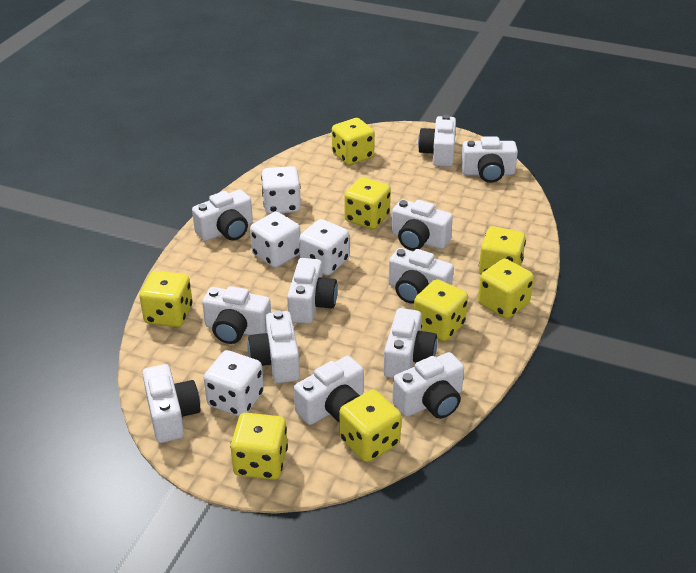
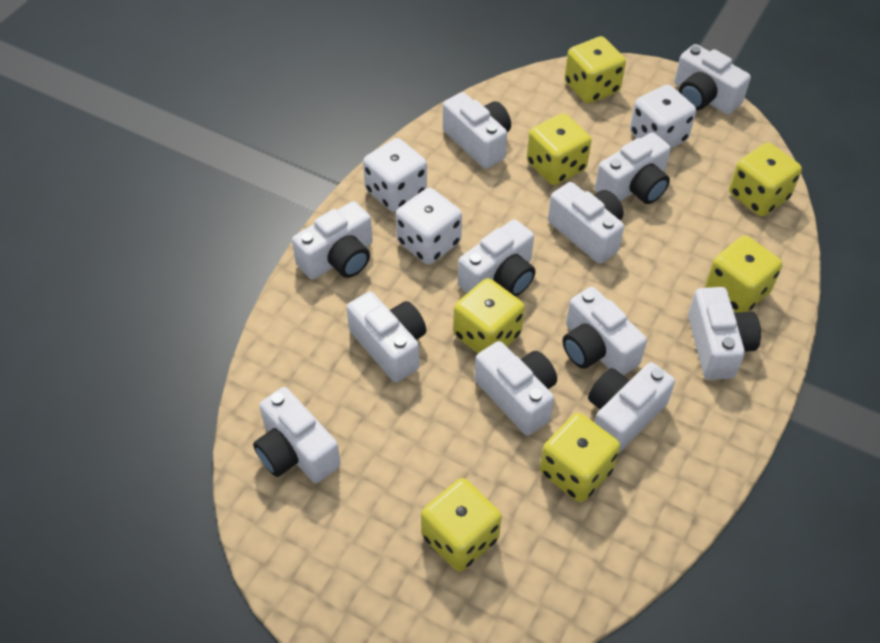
white dice: [204,350,264,417] [250,212,300,268] [261,166,301,214] [299,219,349,276] = 4 -> [363,138,427,212] [396,188,462,265] [630,84,696,149] = 3
yellow dice: [140,271,192,327] [230,413,288,480] [332,118,375,165] [339,390,402,462] [344,177,391,229] [414,279,468,341] [478,258,534,319] [479,227,526,274] = 8 -> [421,478,502,572] [453,278,525,353] [527,113,591,185] [540,413,620,502] [564,36,626,104] [705,235,782,313] [729,142,802,216] = 7

